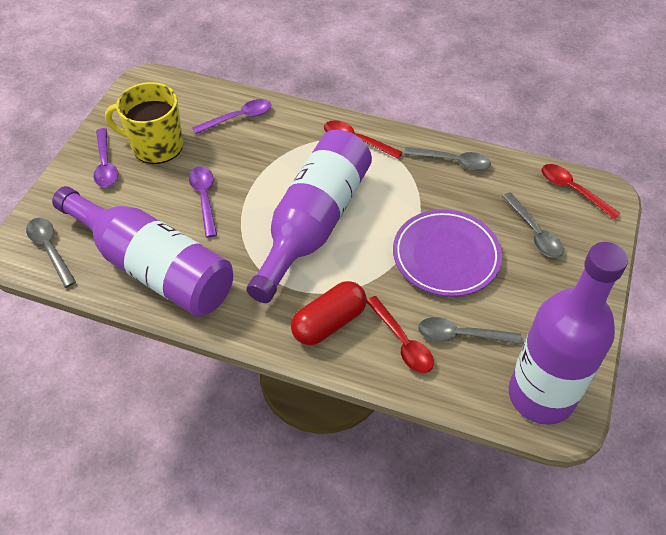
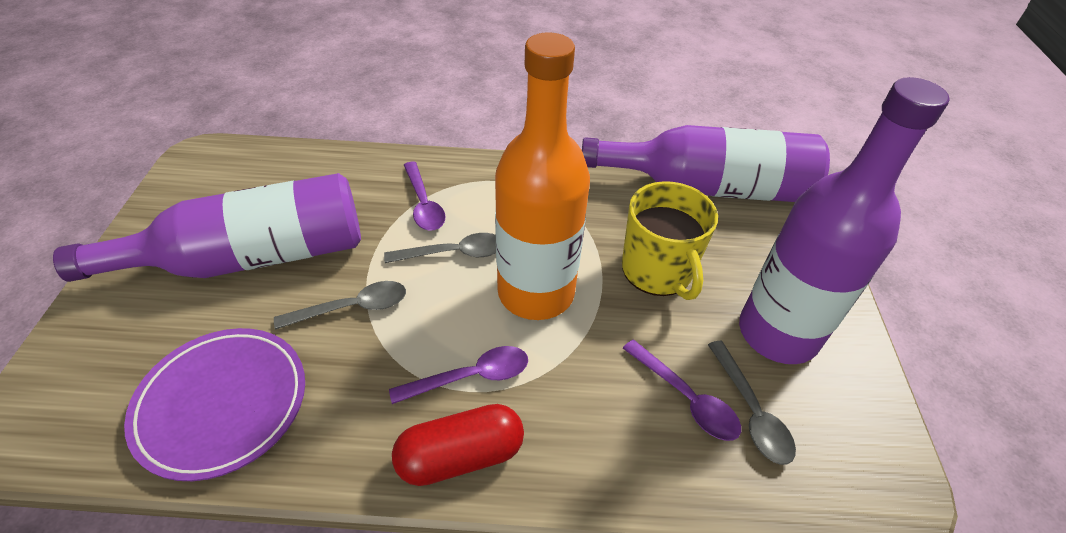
grey spoon: [26,218,76,288] [404,147,491,171] [418,317,522,344] [502,192,564,258] = 4 -> [274,281,406,330] [384,233,496,263] [708,341,796,465] = 3
orange bottle: none = 0 -> [495,32,590,320] = 1
red spoon: [324,120,403,159] [367,296,434,373] [542,164,621,220] = 3 -> none = 0

